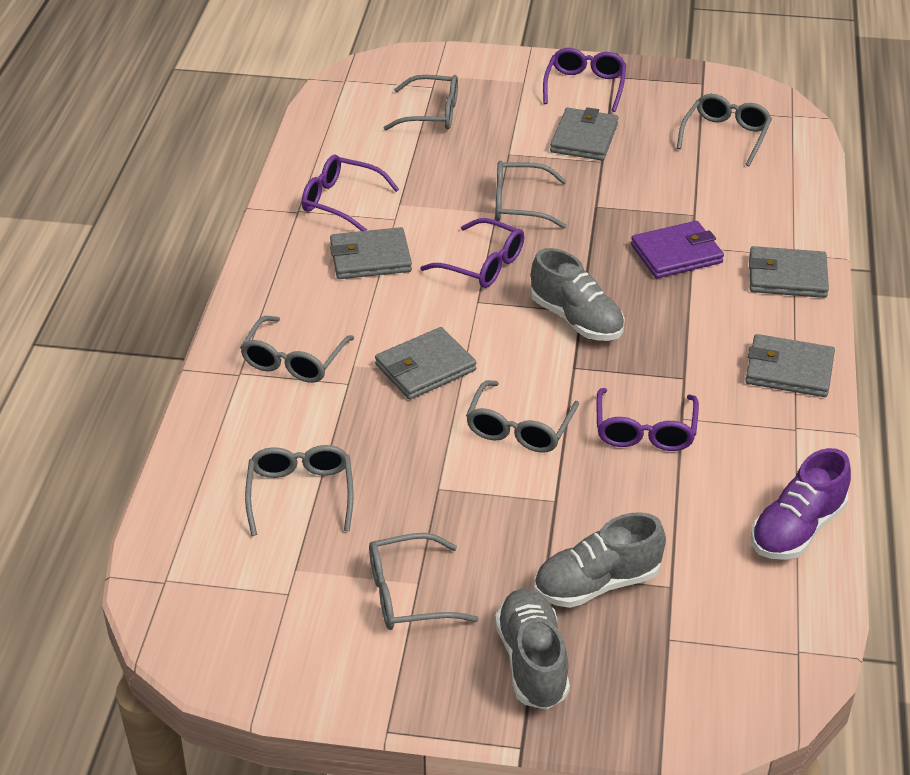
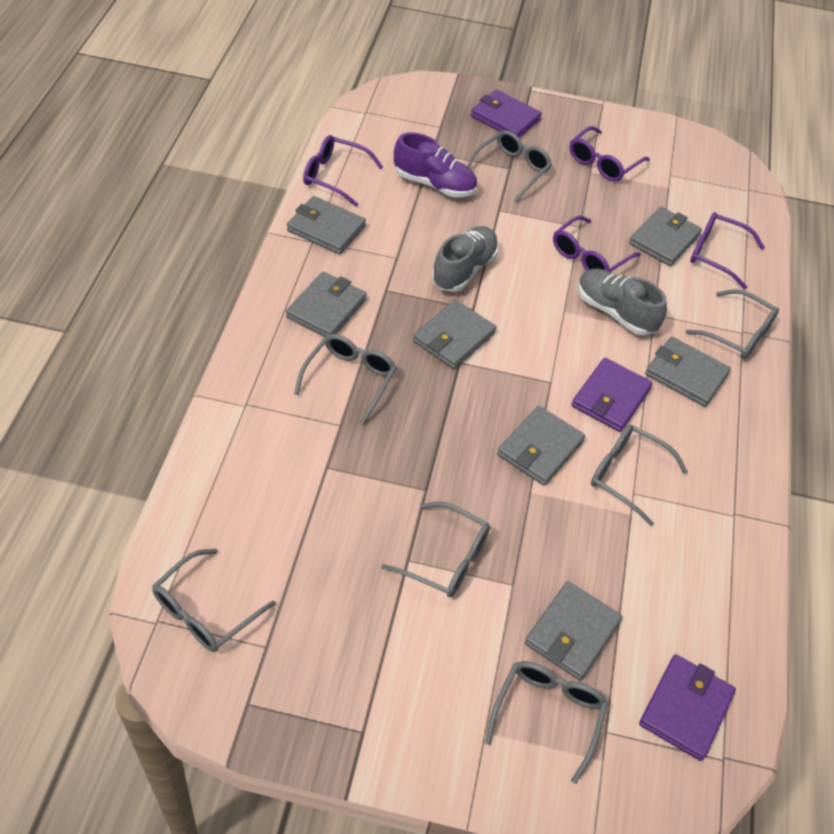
grey shoe: [495,589,570,710] [531,248,625,341] [534,512,666,608] = 3 -> [432,226,499,292] [578,268,667,335] = 2
grey wallet: [330,227,412,279] [375,327,476,400] [550,107,618,161] [745,334,835,397] [749,246,829,298] = 5 -> [286,272,367,337] [287,196,366,254] [413,300,496,369] [497,406,585,486] [525,581,622,681] [629,207,702,266] [645,337,731,407] = 7
purple wallet: [631,221,724,278] = 1 -> [471,90,542,138] [571,358,653,432] [639,654,736,761] = 3

